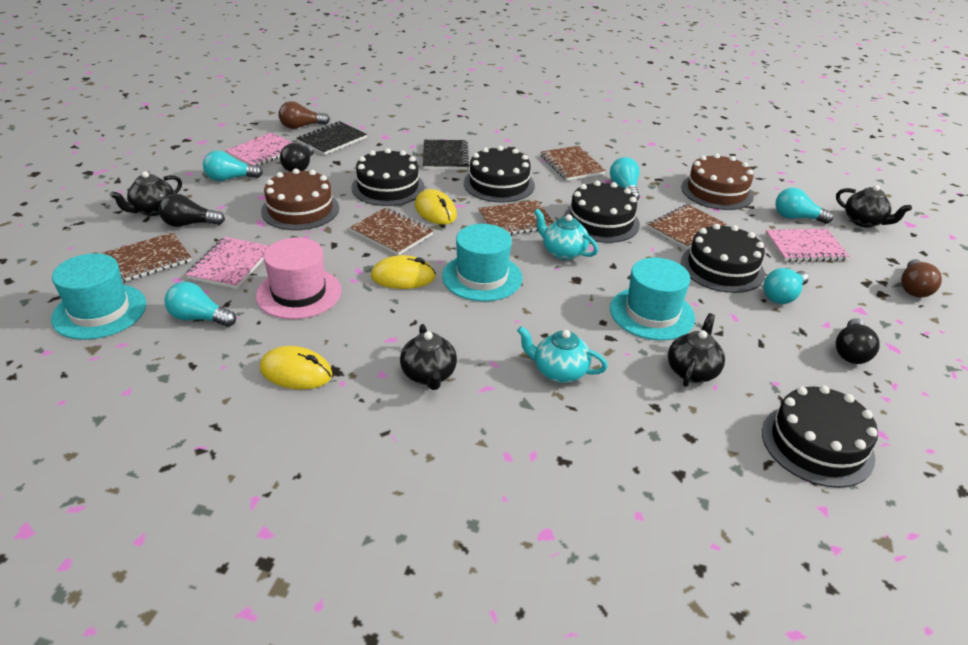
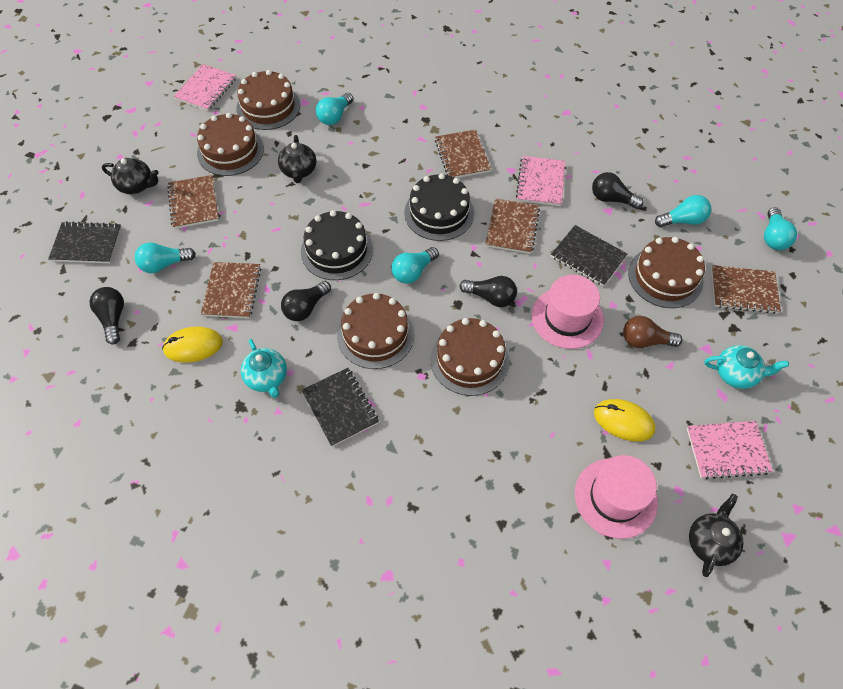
black cake: [351,148,425,206] [464,146,535,202] [563,181,640,243] [681,224,765,293] [762,385,878,488] = 5 -> [301,210,373,280] [404,173,474,241] = 2
black light bulb: [158,193,225,227] [280,143,314,172] [836,318,879,364] = 3 -> [90,287,124,345] [281,281,331,321] [459,276,517,307] [592,172,644,209] = 4
black notebook: [297,121,367,155] [423,140,469,170] = 2 -> [48,221,122,263] [302,368,379,447] [551,225,627,286] = 3
black teapot: [110,171,182,216] [400,324,457,390] [668,313,725,387] [836,185,912,228] = 4 -> [102,158,159,194] [278,135,316,183] [689,494,744,577] = 3
brown cake: [261,168,339,230] [681,153,754,210] = 2 -> [197,113,264,176] [236,70,300,130] [337,293,414,369] [431,318,510,396] [628,237,705,308] = 5
brown light bulb: [279,101,330,129] [901,259,942,297] = 2 -> [623,316,682,348] = 1
pink hat: [256,238,342,319] = 1 -> [532,275,604,349] [575,455,658,539] = 2
turquoise hat: [51,253,146,340] [442,224,522,301] [610,258,695,340] = 3 -> none = 0
yellow mouse: [260,346,332,390] [371,255,436,289] [415,189,457,225] = 3 -> [162,326,223,363] [594,399,656,442] = 2

